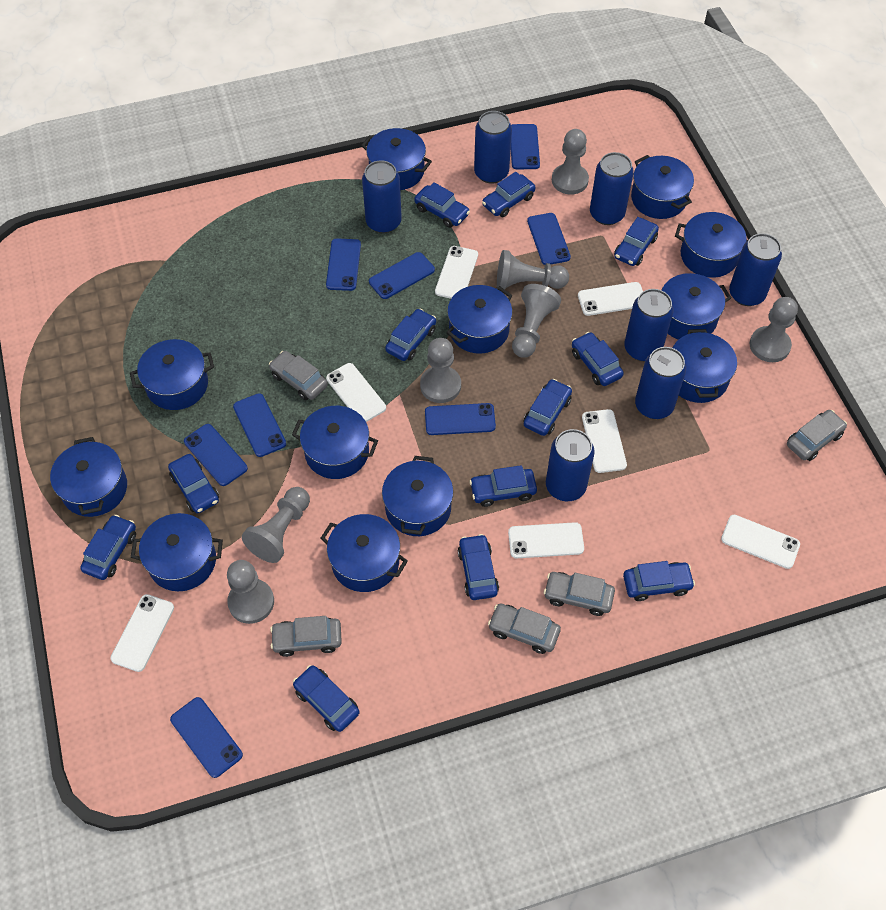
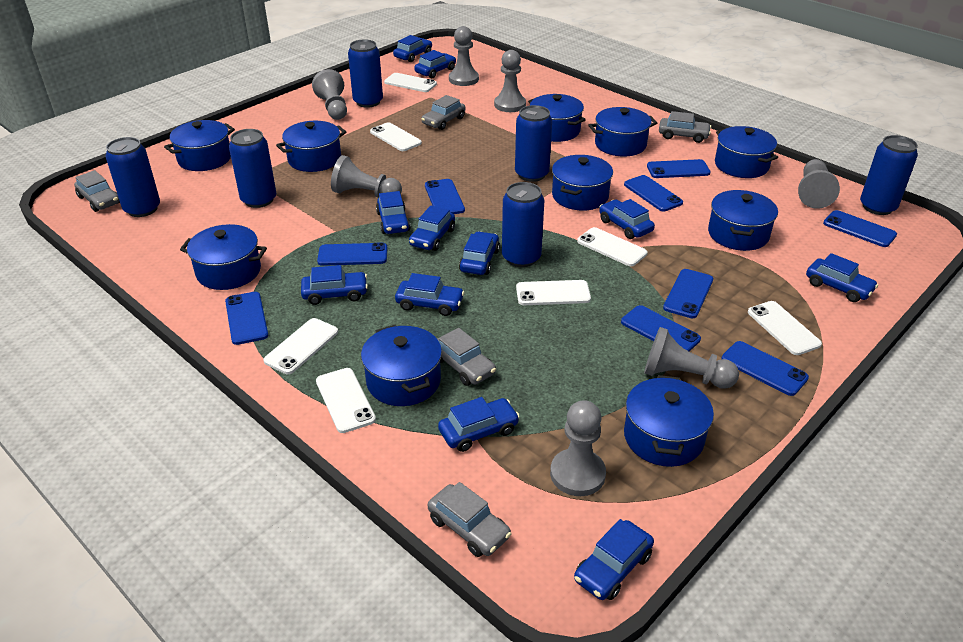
blue can: [362,160,402,233] [474,111,512,184] [546,429,595,501] [590,152,634,225] [624,289,674,361] [635,347,686,419] [729,233,782,306] = 7 -> [106,137,160,217] [229,129,276,208] [348,39,383,108] [502,182,544,267] [515,105,552,182] [860,135,918,215] = 6
blue car: [80,515,136,580] [168,454,219,513] [293,665,360,732] [385,309,436,361] [414,182,470,228] [458,534,499,600] [469,465,537,507] [482,172,536,217] [524,379,572,436] [572,332,624,386] [614,217,659,266] [623,561,695,601] = 12 -> [301,265,368,305] [376,191,411,234] [393,35,432,62] [395,273,465,316] [409,205,455,251] [414,50,456,78] [438,397,520,452] [459,231,500,275] [574,519,654,600] [599,199,655,239] [806,253,878,302] = 11
blue phone: [170,697,243,778] [184,424,248,486] [233,393,286,457] [326,238,361,291] [369,252,435,299] [425,403,496,435] [511,124,540,169] [527,213,571,265] = 8 -> [225,292,268,345] [317,242,387,266] [425,179,465,214] [621,305,701,351] [624,175,683,211] [647,159,710,178] [663,269,713,318] [721,341,809,396] [823,210,897,247] = 9
blue pot: [50,437,127,517] [130,339,214,410] [131,513,223,591] [292,406,378,479] [321,514,408,592] [361,128,432,190] [382,456,453,536] [447,285,513,354] [631,155,694,219] [662,273,731,340] [672,329,737,403] [675,212,748,278] = 12 -> [164,120,235,171] [180,224,267,290] [276,121,346,172] [361,325,442,406] [528,94,586,142] [552,155,613,211] [588,107,657,157] [624,375,714,467] [708,190,778,251] [715,126,778,178] = 10

